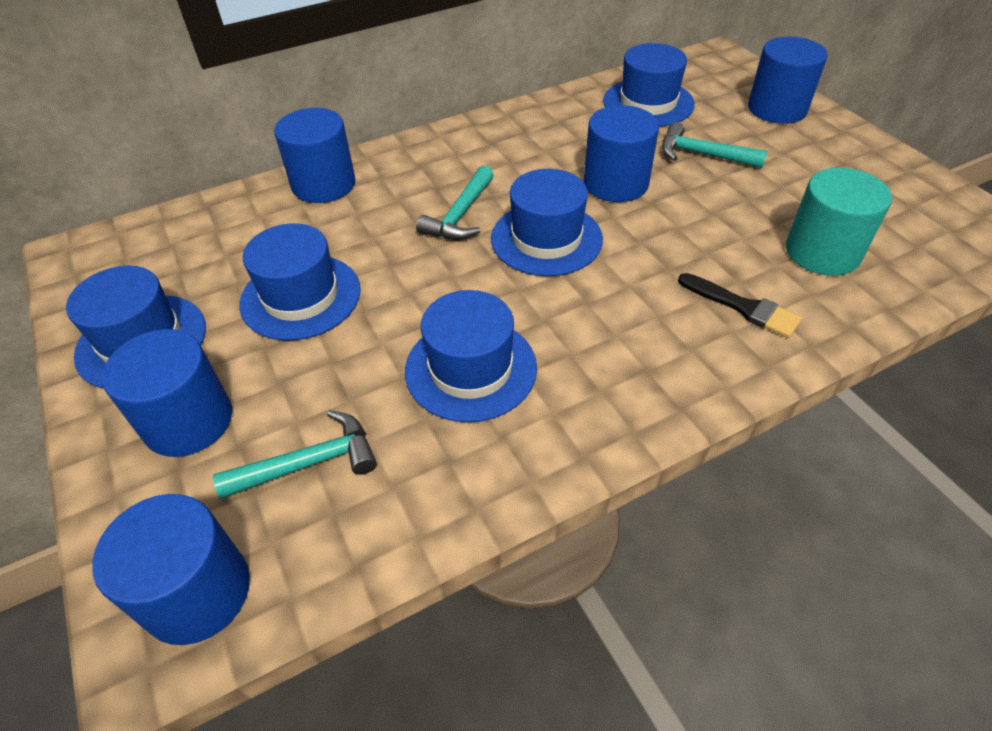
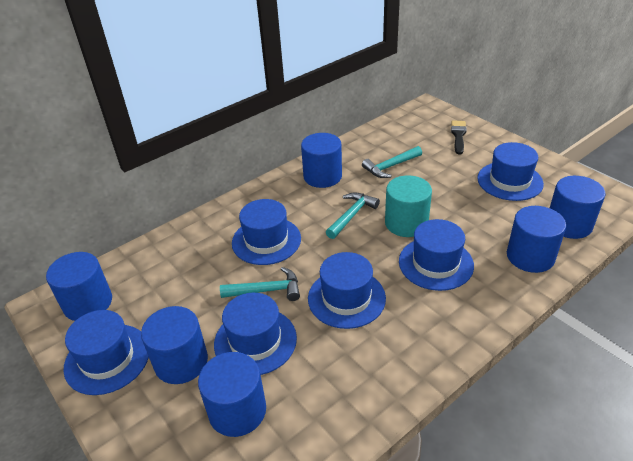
blue cylinder: [92,494,250,645] [102,329,232,457] [274,108,355,203] [584,105,659,202] [748,37,828,124] = 5 -> [46,252,112,321] [141,306,208,384] [198,352,266,437] [301,133,342,188] [507,206,566,273] [550,176,605,239] = 6
blue hat: [66,266,206,389] [239,223,361,341] [405,290,537,422] [491,169,603,276] [603,43,695,127] = 5 -> [64,310,149,395] [214,293,297,375] [232,199,301,265] [308,252,386,329] [399,219,474,291] [477,142,544,201] = 6

